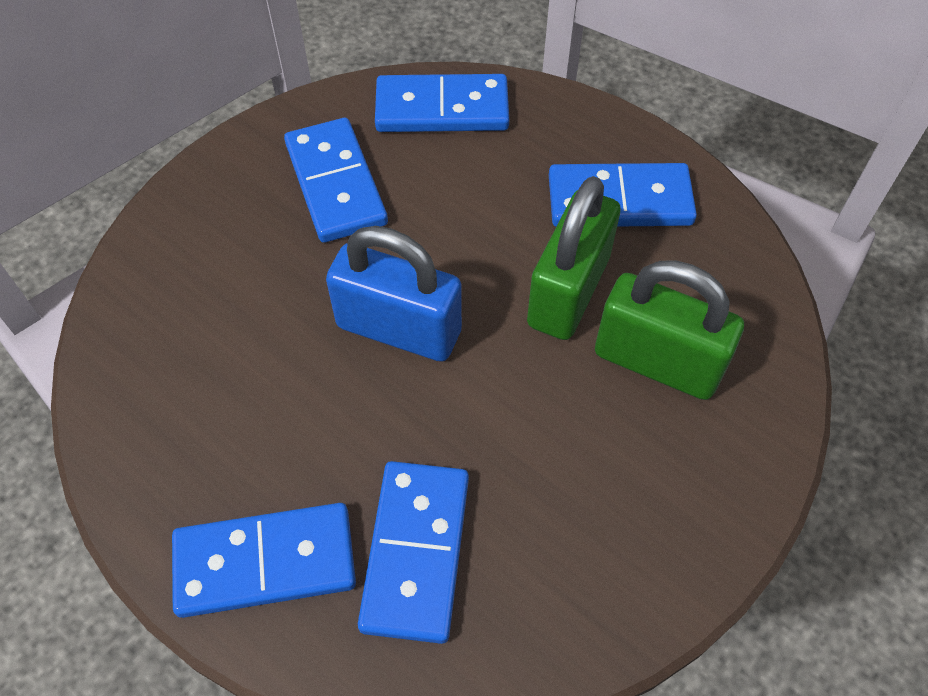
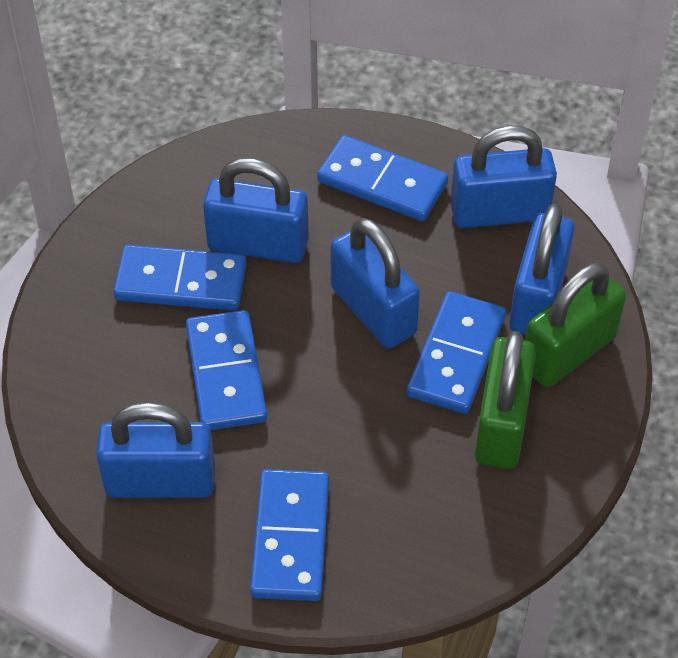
blue padlock: [326,226,462,362] = 1 -> [96,402,215,498] [203,158,309,263] [331,218,420,348] [450,125,557,228] [509,204,575,335] = 5

